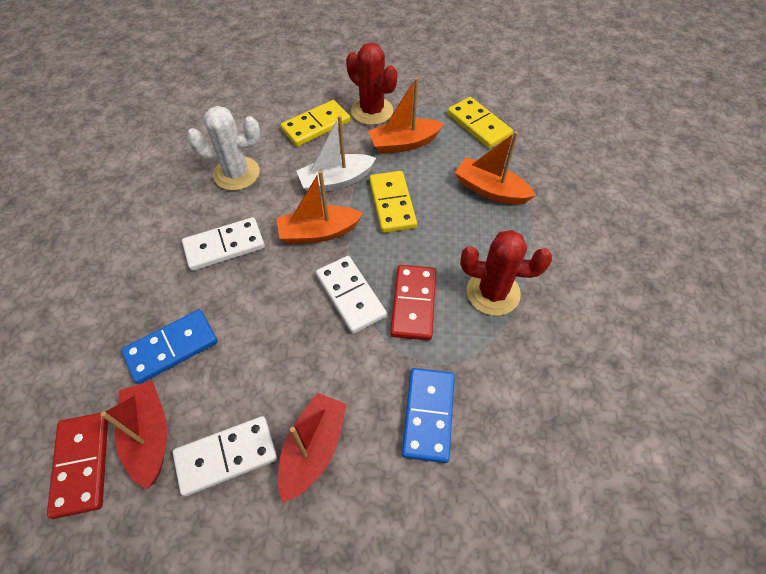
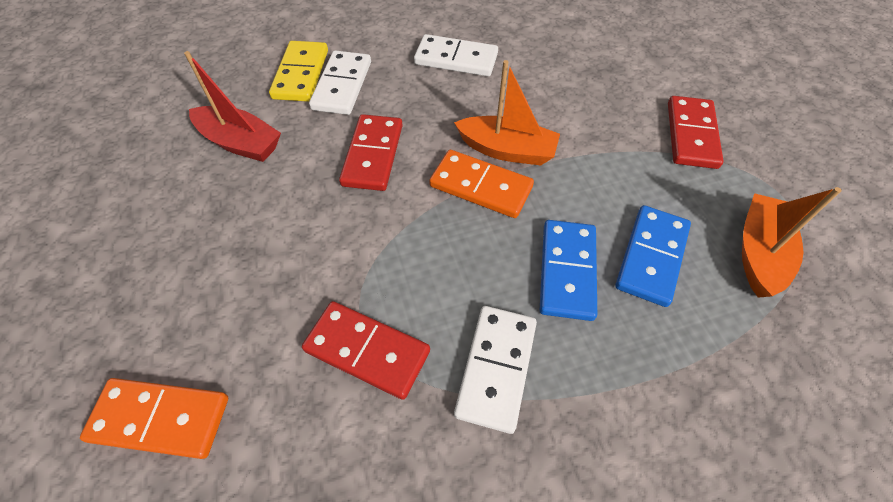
orange boat: [276,170,364,244] [368,77,444,154] [455,131,536,205] = 3 -> [454,60,560,165] [742,187,842,298] = 2
orange domino: none = 0 -> [80,378,228,459] [429,150,534,218] = 2
red boat: [100,380,167,489] [278,392,347,503] = 2 -> [184,51,281,162] = 1
red cactus: [346,42,398,125] [460,230,552,316] = 2 -> none = 0
red domino: [47,413,108,519] [390,265,436,341] = 2 -> [302,301,430,400] [339,114,403,191] [668,96,724,169] = 3
white boat: [297,115,376,193] = 1 -> none = 0
white cactus: [187,106,260,191] = 1 -> none = 0
yellow domino: [280,100,351,147] [369,171,417,233] [447,97,513,148] = 3 -> [269,41,328,102] = 1

